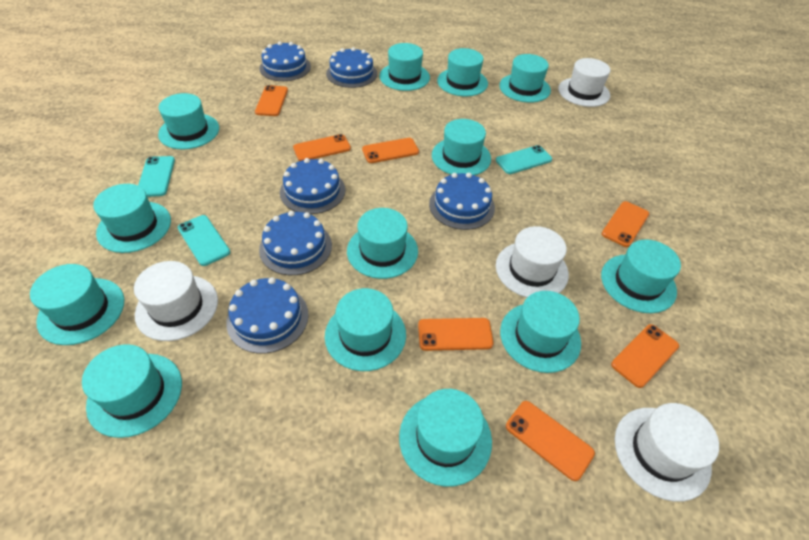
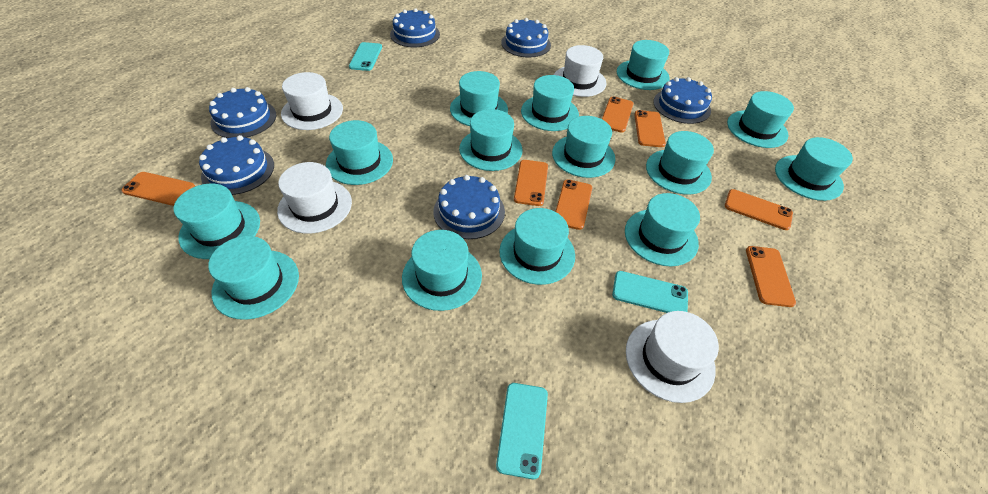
turquoise hat: [30,264,124,345] [82,344,182,438] [93,184,171,253] [158,93,219,149] [325,288,406,371] [347,208,418,279] [379,43,430,91] [399,389,492,487] [432,119,491,175] [437,48,488,96] [499,54,551,103] [500,291,581,373] [601,239,681,313] = 13 -> [174,183,260,259] [208,236,299,320] [326,120,393,185] [402,230,482,311] [450,71,508,126] [459,109,522,171] [499,208,575,285] [521,75,579,131] [552,116,615,178] [617,40,670,90] [625,193,700,266] [646,131,714,194] [727,91,794,148] [775,137,853,201] = 14

